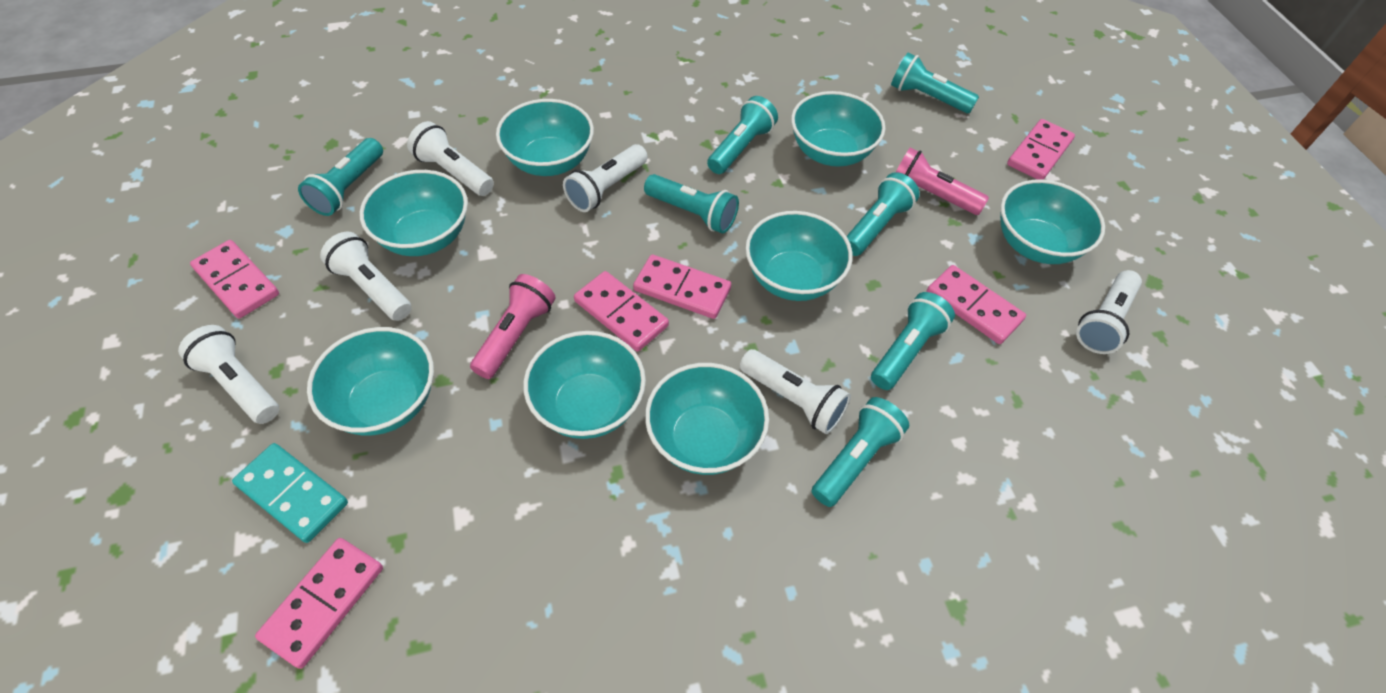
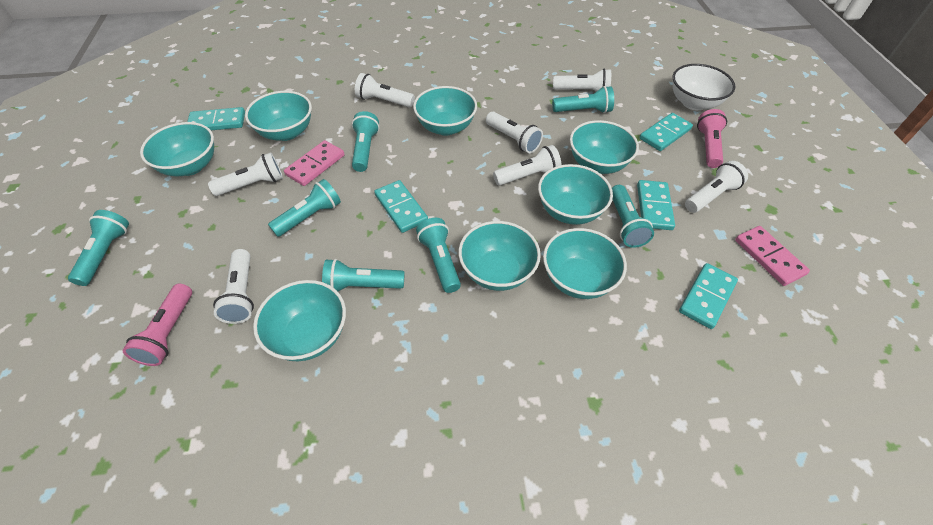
pink domino: [190,240,279,319] [255,538,383,669] [574,271,669,352] [633,254,731,319] [926,265,1026,344] [1007,119,1075,180] = 6 -> [284,140,345,186] [735,226,810,286] = 2
turquoise domino: [232,443,348,543] = 1 -> [187,107,245,130] [374,180,428,233] [637,180,675,230] [639,113,693,151] [679,263,738,329] = 5
white bowl: none = 0 -> [673,64,735,110] = 1
white flashlight: [178,325,279,424] [320,232,412,321] [407,121,494,196] [563,144,648,212] [740,349,851,434] [1076,270,1142,354] = 6 -> [208,152,283,196] [213,249,254,324] [355,73,415,107] [486,112,543,153] [493,145,561,185] [553,69,611,92] [685,161,748,213] = 7

